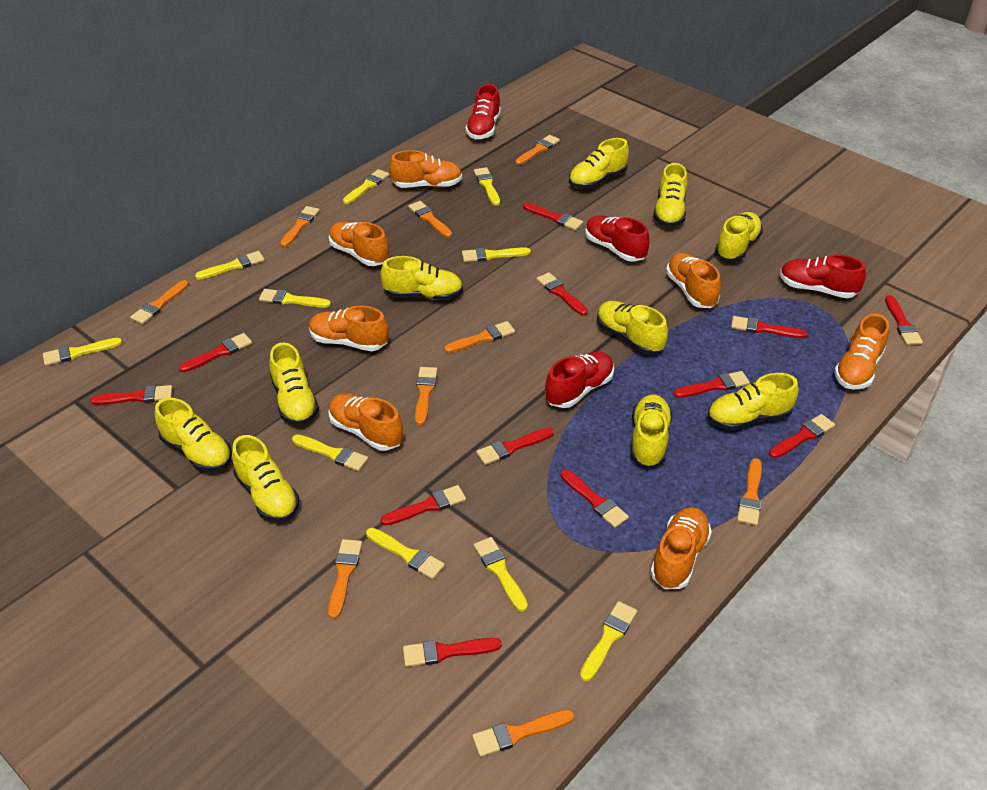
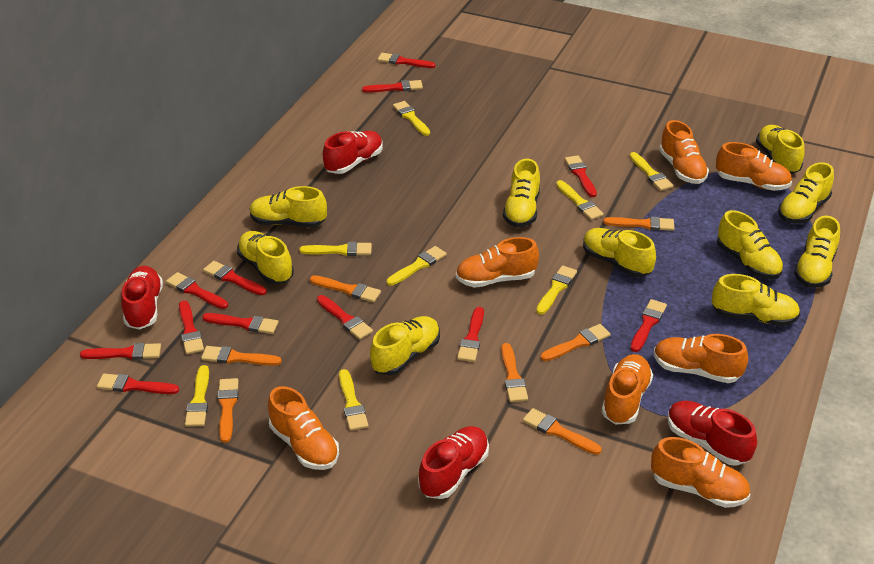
orange brush: [130,280,189,324] [280,206,320,247] [328,539,362,619] [408,201,452,238] [415,367,437,426] [444,321,515,353] [472,710,574,757] [515,135,560,165] [737,458,762,525] = 9 -> [201,346,282,366] [217,378,239,443] [310,275,381,302] [501,343,528,402] [523,408,602,455] [541,324,610,361] [603,216,674,231] = 7
yellow brush: [43,338,122,366] [195,251,265,280] [259,289,331,308] [292,434,368,471] [343,169,389,204] [366,528,445,579] [462,247,531,262] [474,167,500,206] [474,537,528,612] [580,601,637,681] = 10 -> [185,365,209,427] [299,242,372,256] [339,369,368,431] [387,246,447,286] [393,101,430,136] [536,265,577,315] [556,180,604,220] [630,152,673,191] = 8

